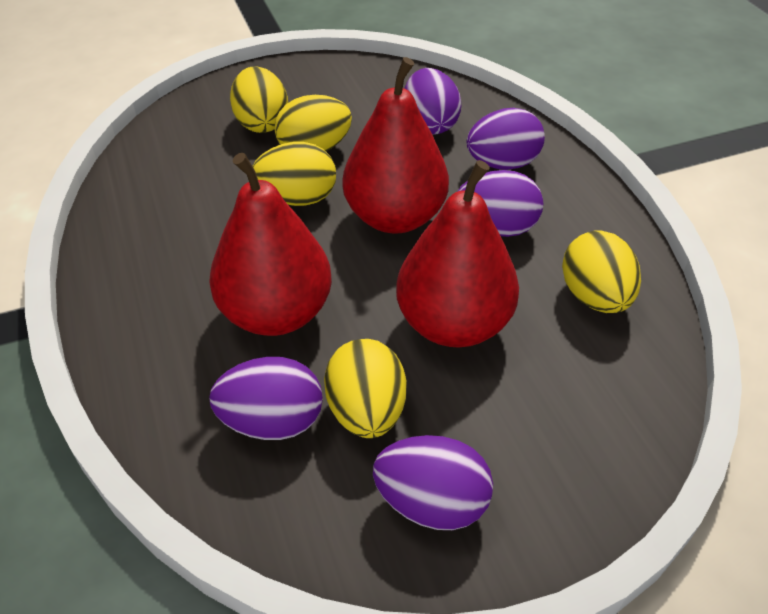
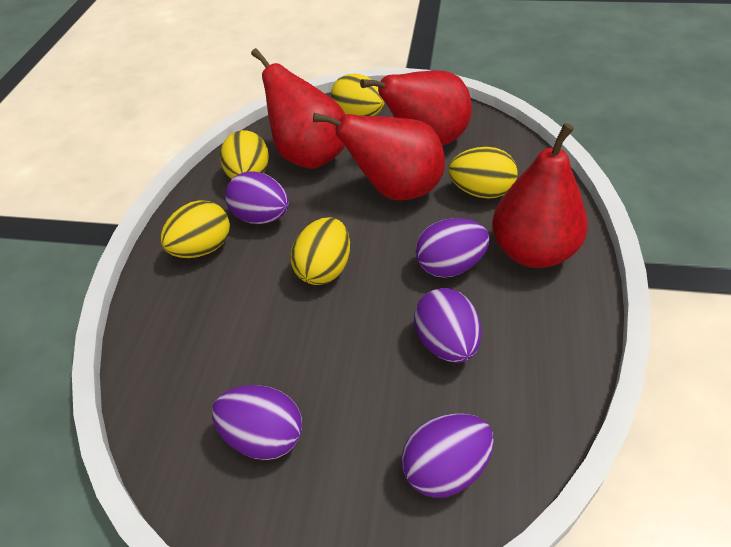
red pear: [209,153,332,336] [343,57,449,234] [396,160,519,347] = 3 -> [251,48,345,169] [313,113,445,201] [360,70,472,146] [492,123,588,268] = 4

